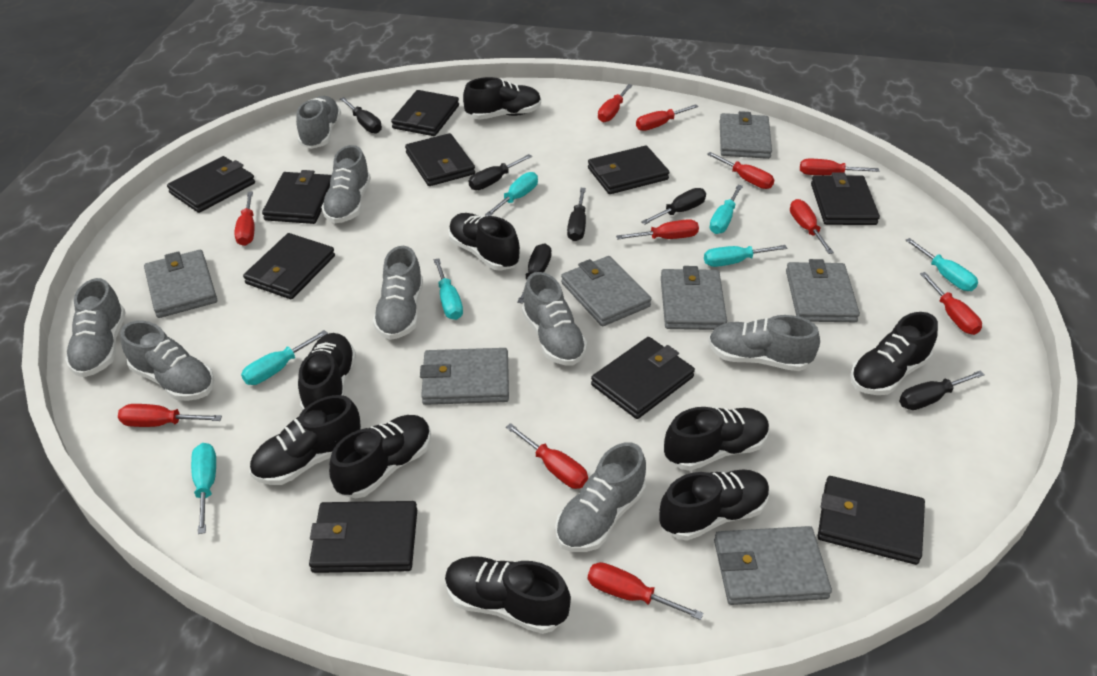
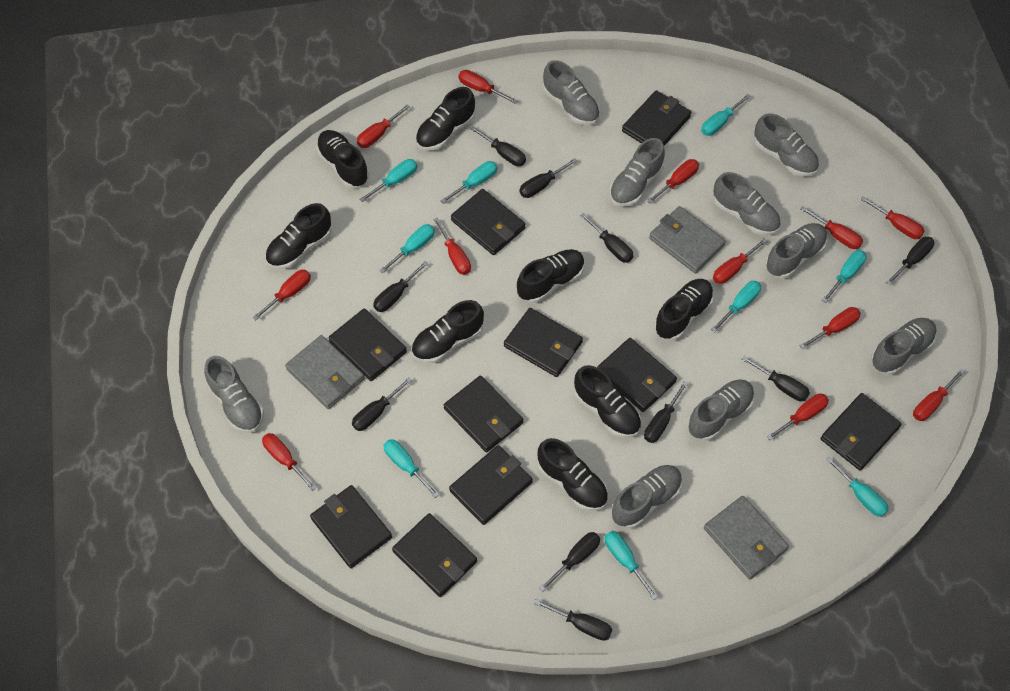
black screwdriver: [340,97,382,133] [469,154,532,190] [517,244,552,304] [567,188,586,241] [641,188,706,225] [899,371,985,410] = 6 -> [352,377,412,431] [373,261,428,312] [470,126,526,166] [519,158,577,198] [534,599,612,641] [539,532,600,592] [580,213,633,263] [644,381,688,443] [742,356,810,401] [886,237,934,285] = 10
black shoe: [250,395,361,485] [298,333,356,411] [329,415,431,498] [445,556,571,634] [448,213,520,271] [463,77,541,120] [659,469,770,541] [664,407,770,471] [850,312,938,395] = 9 -> [265,203,332,269] [316,130,369,188] [411,300,484,363] [416,87,475,151] [517,249,585,303] [537,438,608,511] [574,365,641,438] [654,279,714,340] = 8
grey shoe: [65,278,126,377] [120,320,214,401] [296,96,341,149] [321,145,371,223] [373,246,423,340] [522,272,587,365] [555,442,646,552] [708,315,820,371] = 8 -> [204,356,264,433] [543,60,600,125] [609,138,665,206] [611,465,682,529] [688,380,754,441] [714,172,781,235] [754,113,819,176] [765,223,827,279] [871,318,937,375] = 9
grey wallet: [144,250,217,318] [420,348,509,405] [561,256,651,326] [661,266,727,330] [714,526,832,605] [720,111,772,159] [786,259,860,322] = 7 -> [285,335,365,409] [649,206,726,273] [704,496,789,579] = 3
red screwdriver: [118,404,222,427] [234,192,255,246] [506,423,588,489] [588,562,703,620] [598,84,633,122] [616,219,699,239] [636,104,698,131] [707,152,774,189] [790,199,834,254] [800,159,879,175] [920,272,982,335] = 11 -> [252,270,311,320] [262,433,316,491] [357,104,410,148] [433,217,471,275] [458,70,518,104] [647,159,699,204] [713,238,767,284] [767,394,829,440] [800,206,863,249] [800,307,861,349] [860,196,925,239] [913,369,965,421] = 12
turquoise screwdriver: [191,443,216,534] [241,330,328,385] [434,258,463,320] [485,172,538,216] [704,245,787,267] [710,185,743,234] [905,238,978,291] = 7 -> [360,159,418,202] [380,224,435,273] [384,439,439,498] [440,161,498,204] [605,531,658,600] [701,94,751,136] [711,281,761,332] [822,250,867,303] [825,456,889,517] = 9

